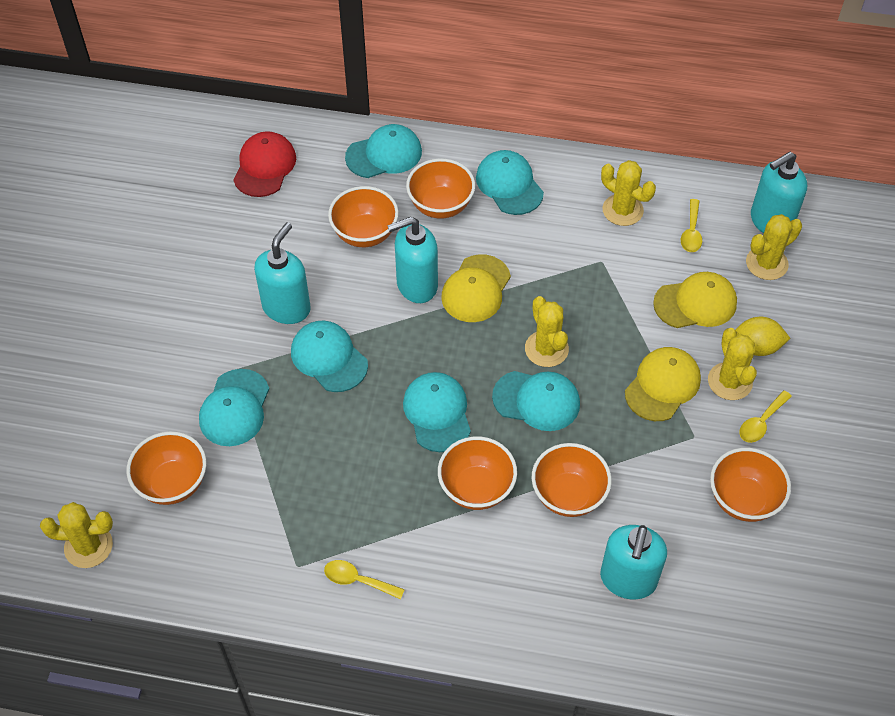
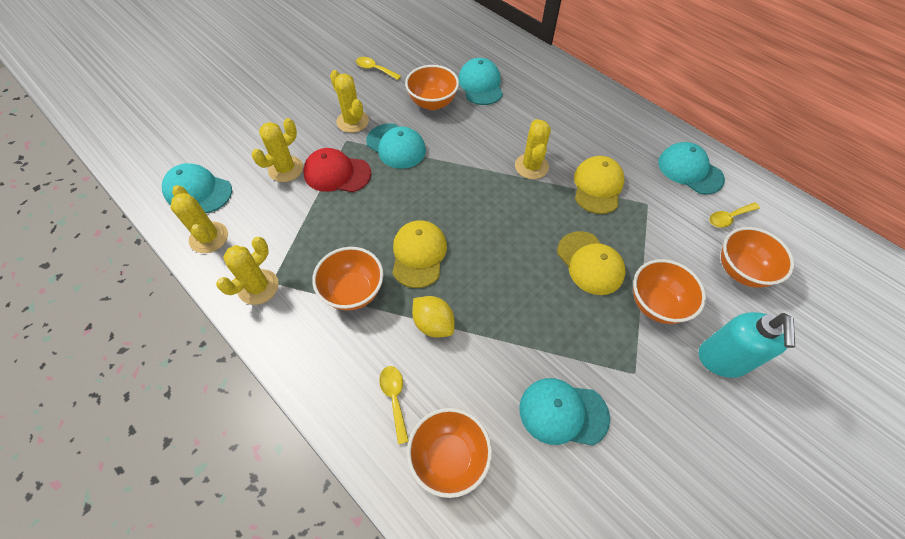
orange bowl: [127,431,206,505] [328,186,399,247] [406,159,475,219] [438,436,517,510] [532,443,612,517] [710,448,791,522] = 6 -> [312,247,384,311] [405,65,459,110] [407,408,492,498] [633,259,706,324] [721,227,794,288] = 5
turquoise cap: [199,369,269,446] [291,321,368,392] [345,124,422,178] [403,372,471,452] [476,150,544,215] [492,371,580,431] = 6 -> [162,163,232,213] [366,123,426,169] [458,58,503,105] [519,378,610,446] [658,142,725,195] = 5
turquoise soap dispenser: [254,222,311,324] [387,217,438,303] [600,525,667,599] [751,152,807,233] = 4 -> [699,312,795,378] = 1

